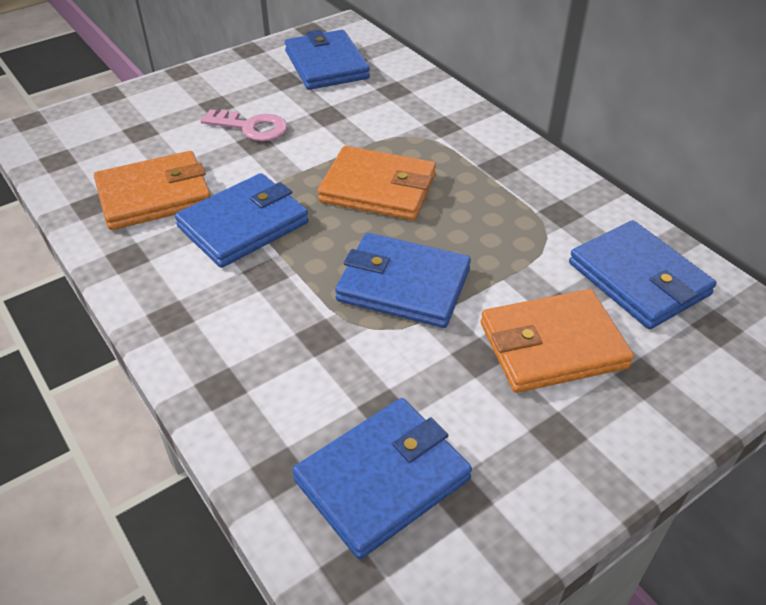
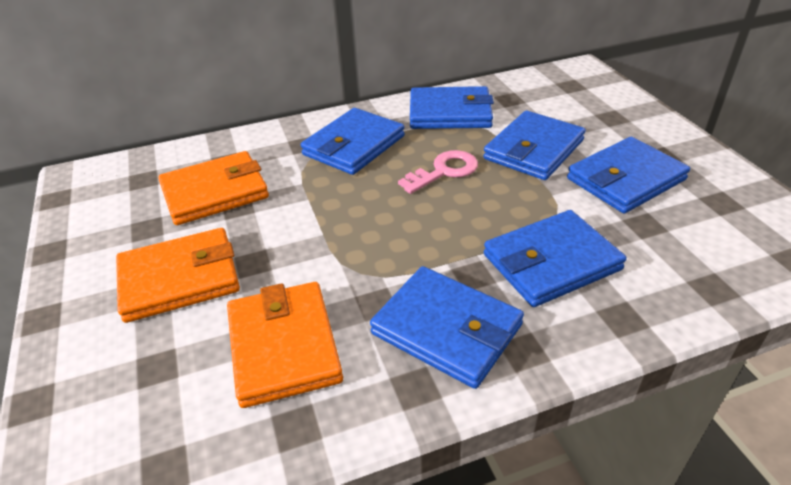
blue wallet: [175,173,309,268] [285,30,370,90] [292,398,472,559] [335,233,471,328] [569,220,717,329] = 5 -> [301,108,405,175] [370,266,524,389] [410,86,494,129] [483,111,586,180] [484,210,627,307] [567,137,690,213] = 6

